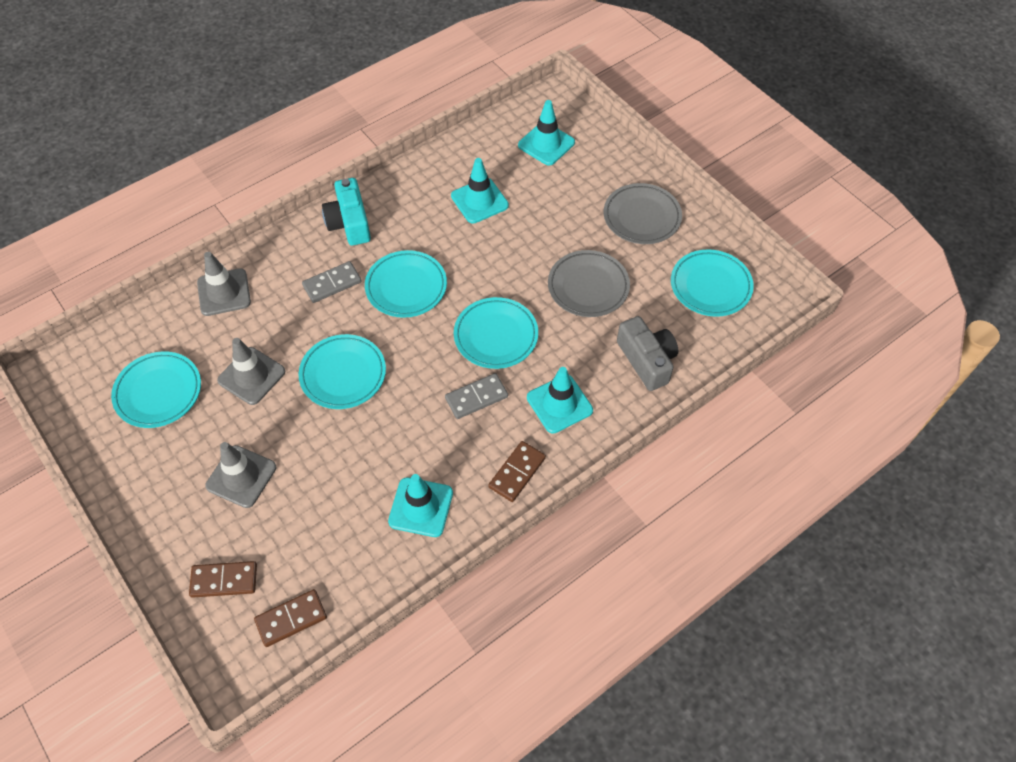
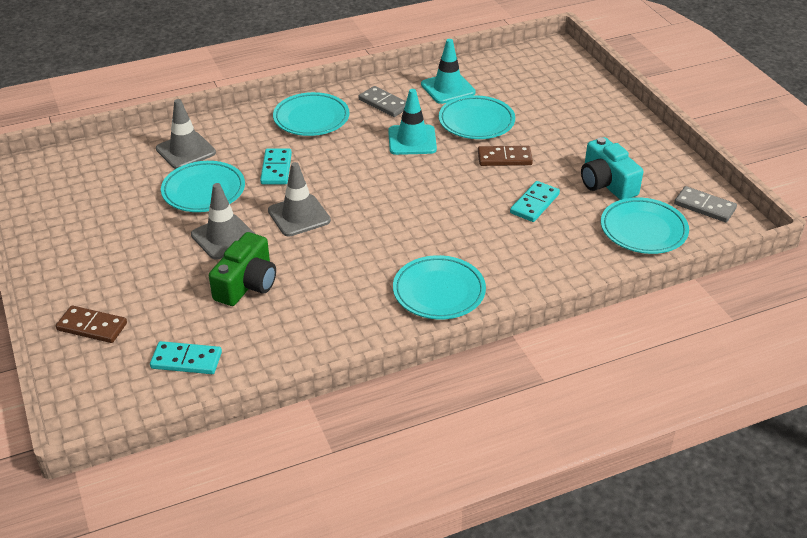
brown domino: [189,561,257,598] [254,589,327,647] [488,441,546,502] = 3 -> [56,305,127,343] [478,146,533,166] = 2
green camera: none = 0 -> [209,232,276,306] = 1
grey camera: [617,316,678,391] = 1 -> none = 0
grey plate: [548,250,630,317] [604,183,682,244] = 2 -> none = 0
turquoise domino: none = 0 -> [150,341,222,374] [260,149,292,184] [510,181,560,222] = 3
turquoise traffic cone: [388,474,453,537] [451,158,509,224] [518,100,575,166] [527,367,593,433] = 4 -> [388,89,437,155] [421,39,476,104] = 2

